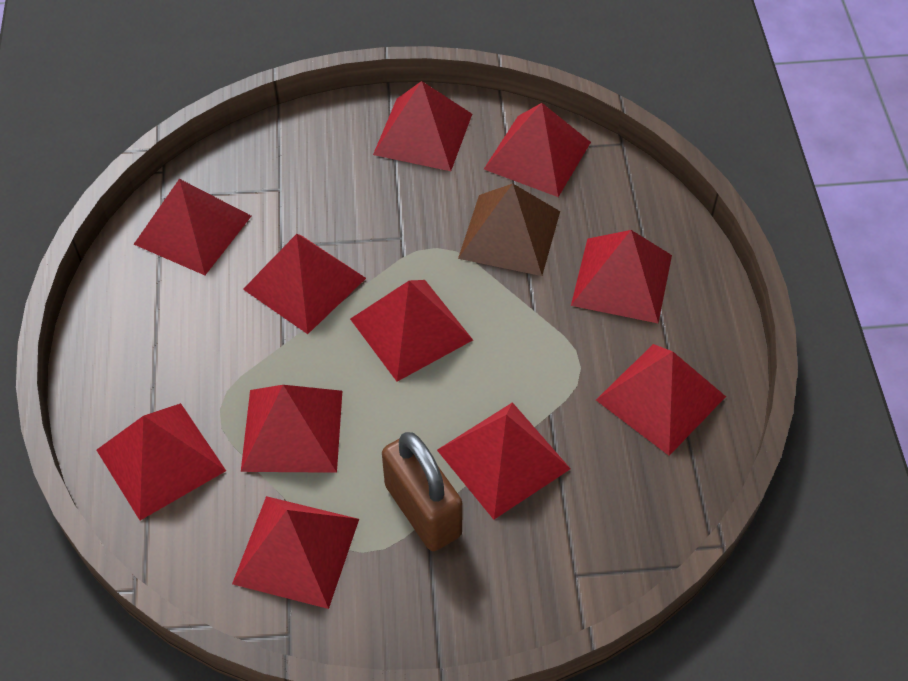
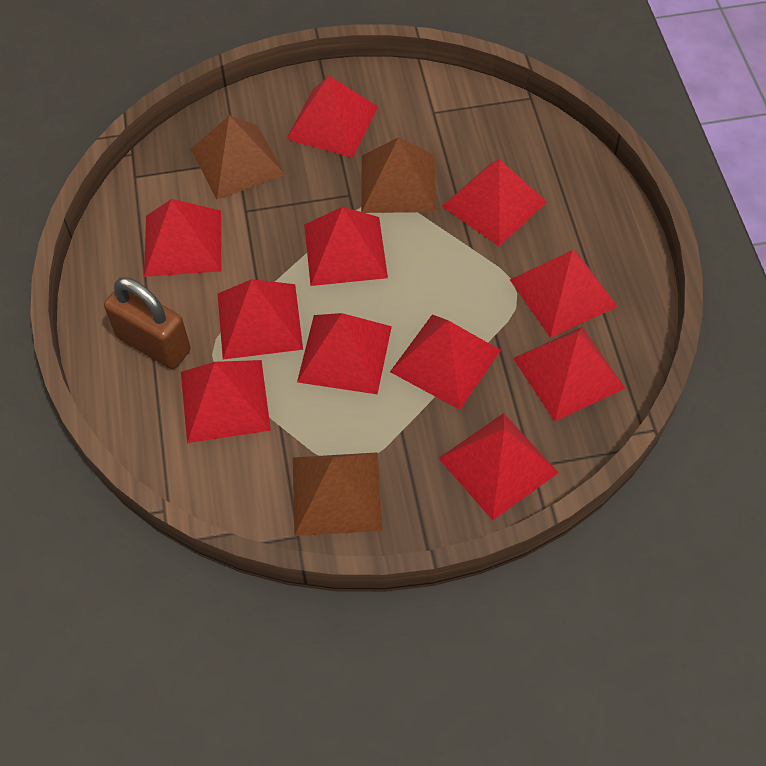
brown pyramid: [458,184,560,276] = 1 -> [191,115,285,200] [293,453,382,536] [361,137,436,213] = 3

